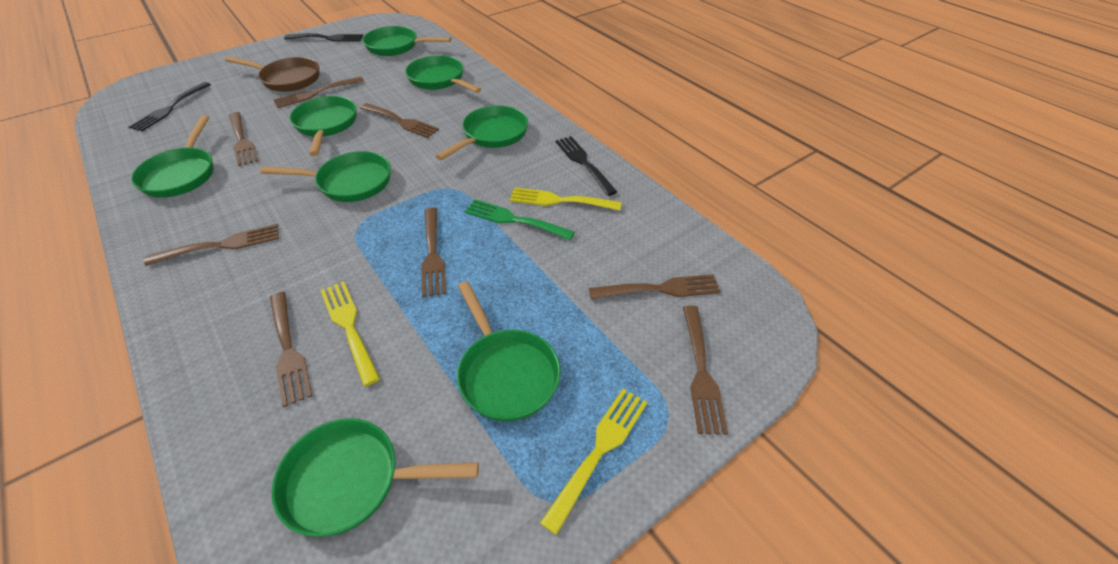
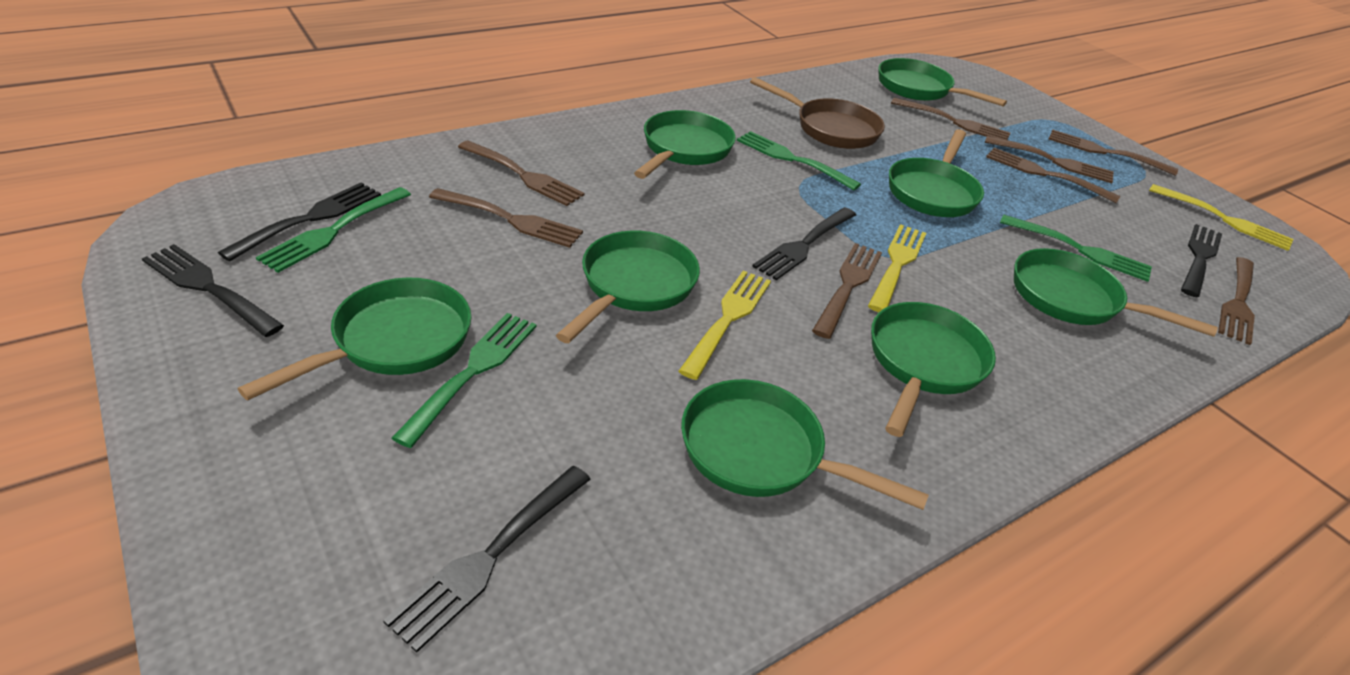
black fork: [129,82,211,131] [284,33,363,42] [555,136,617,196] = 3 -> [142,244,284,337] [218,183,381,262] [383,466,591,652] [752,207,856,280] [1181,224,1222,297] = 5
green fork: [464,199,575,240] = 1 -> [256,187,411,273] [392,313,536,448] [737,131,861,191] [1000,215,1152,282] = 4

